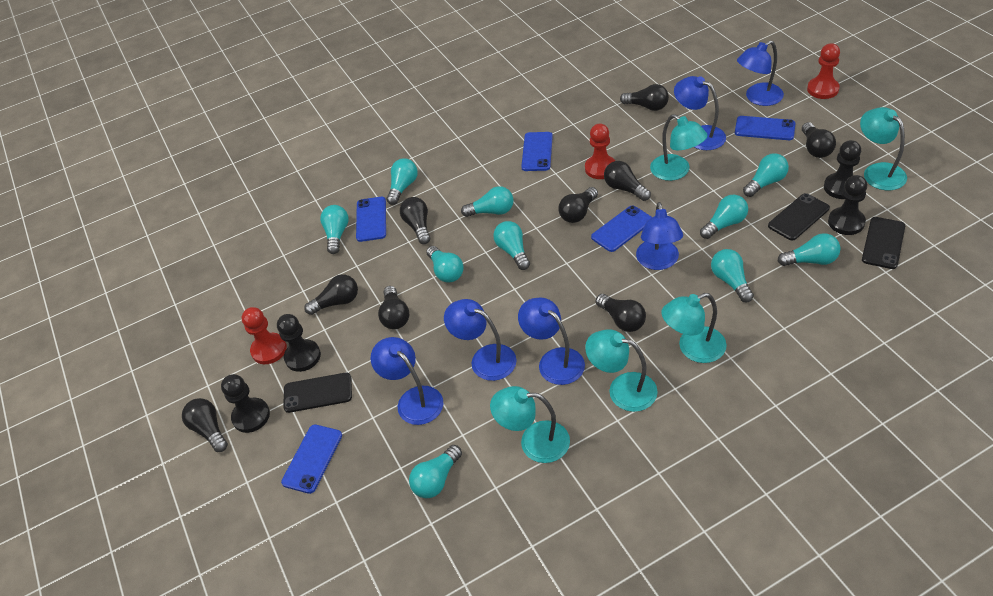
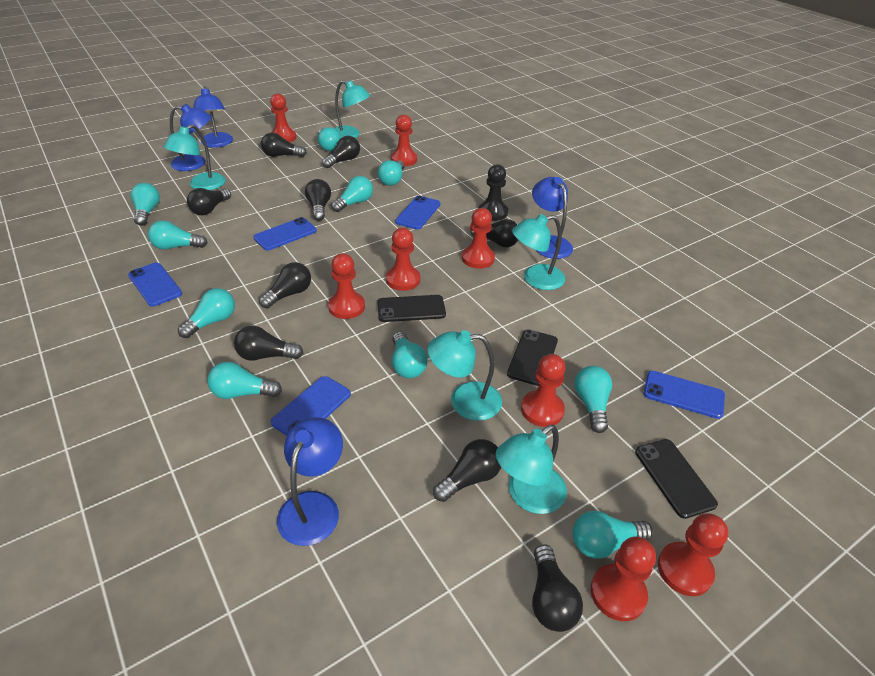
black pawn: [221,374,270,433] [277,314,321,372] [824,140,861,199] [828,175,867,235] = 4 -> [479,164,508,221] = 1
blue lamp: [371,337,443,425] [444,299,517,381] [518,298,585,385] [636,202,683,270] [674,76,726,150] [737,41,784,106] = 6 -> [170,104,211,171] [193,86,233,148] [277,417,343,546] [532,177,573,259] = 4
red pawn: [242,307,287,364] [585,124,615,179] [807,43,840,99] = 3 -> [270,93,296,142] [328,253,365,319] [386,228,420,291] [391,115,417,166] [462,208,495,269] [521,354,565,427] [591,537,656,621] [658,513,728,596] = 8

